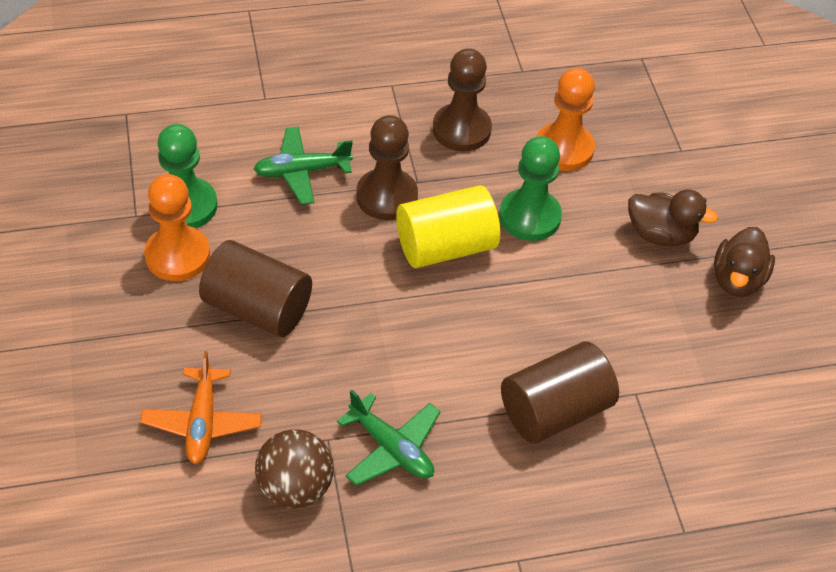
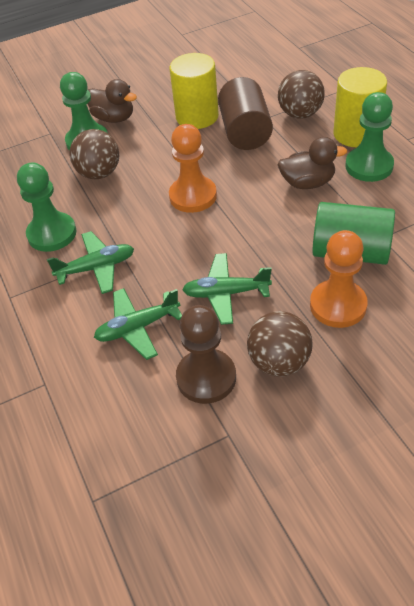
brown ball: [255,429,334,508] = 1 -> [70,129,119,179] [247,311,313,377] [278,70,325,119] = 3
brown cylinder: [199,240,312,337] [501,342,619,444] = 2 -> [218,77,273,150] = 1
brown pawn: [356,115,418,220] [433,48,492,152] = 2 -> [176,305,236,404] = 1
green cylinder: none = 0 -> [312,202,395,265] = 1
green pawn: [157,124,218,228] [499,136,562,241] = 2 -> [17,162,76,252] [60,72,108,151] [345,92,394,182] = 3
green plane: [254,127,353,205] [337,390,440,486] = 2 -> [47,231,134,294] [94,288,182,360] [182,253,272,325] = 3
orange plane: [140,351,262,464] = 1 -> none = 0
yellow cylinder: [396,185,500,268] = 1 -> [170,53,219,129] [333,67,387,147] = 2

